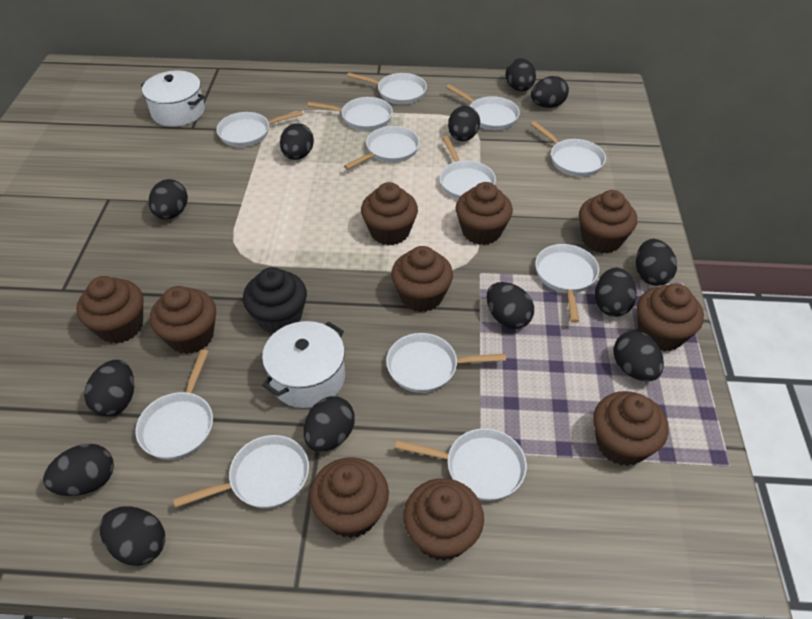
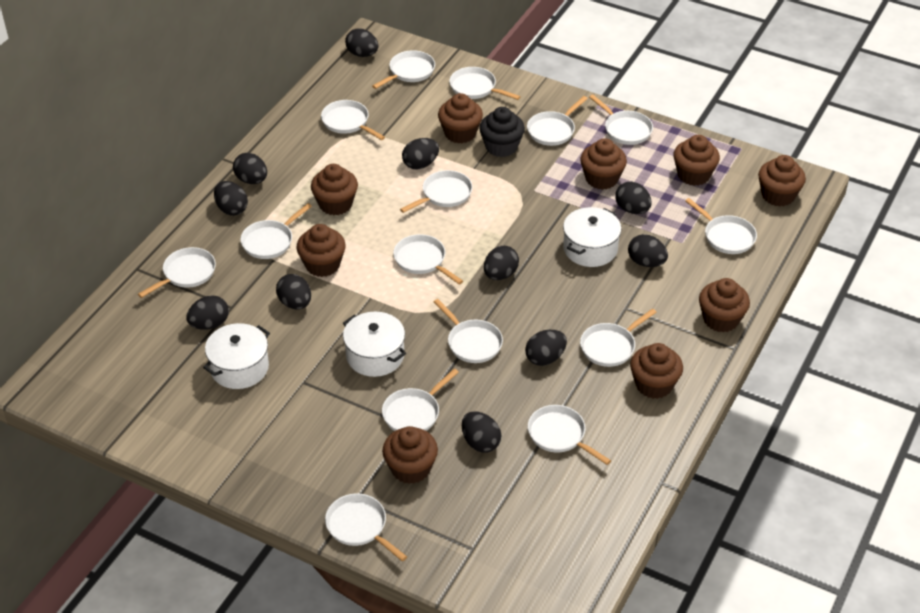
black egg: [43,444,114,496] [84,360,134,417] [100,506,165,566] [149,179,188,219] [280,123,314,160] [304,396,355,452] [448,106,480,141] [487,282,534,329] [506,58,536,91] [531,76,569,108] [595,268,637,317] [613,331,664,381] [636,239,677,286] = 13 -> [186,295,229,330] [214,181,248,216] [233,153,267,184] [276,274,311,309] [345,28,378,57] [402,138,439,169] [462,412,501,453] [484,246,519,280] [525,330,567,366] [615,182,652,214] [628,234,668,267] = 11
brown cupcake: [76,276,143,344] [150,286,216,354] [310,457,389,538] [361,182,418,245] [391,246,453,312] [403,478,484,561] [456,182,513,245] [579,190,637,253] [593,391,669,466] [637,284,704,352] = 10 -> [296,224,346,277] [311,164,358,215] [382,426,438,484] [438,93,483,143] [580,138,627,190] [630,343,683,399] [673,135,720,186] [699,278,750,332] [758,155,806,207] = 9
white pan: [135,349,213,460] [173,435,309,509] [216,110,303,147] [307,97,393,131] [344,126,419,170] [347,72,427,105] [386,333,506,393] [395,428,527,501] [440,136,496,199] [446,84,520,130] [531,121,606,177] [535,244,599,323] = 12 -> [138,247,216,298] [240,203,312,259] [321,100,385,140] [325,494,407,561] [372,50,435,89] [382,368,459,431] [393,234,463,284] [400,170,473,213] [434,299,503,363] [449,67,521,100] [527,96,588,146] [528,405,611,465] [580,308,657,367] [589,94,653,145] [685,198,757,254] = 15
white pot: [141,71,205,127] [262,321,345,408] = 2 -> [203,323,270,389] [343,312,406,377] [563,207,621,267] = 3

